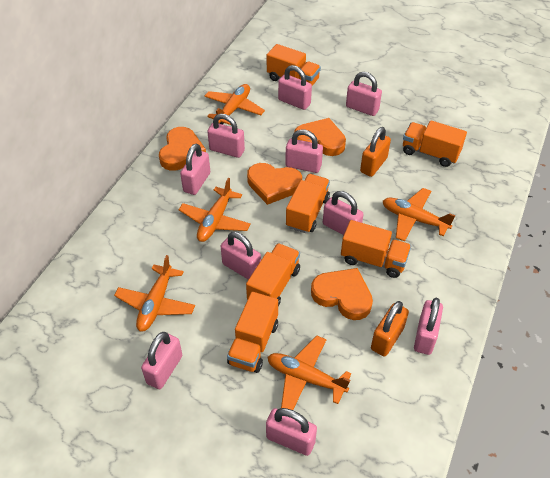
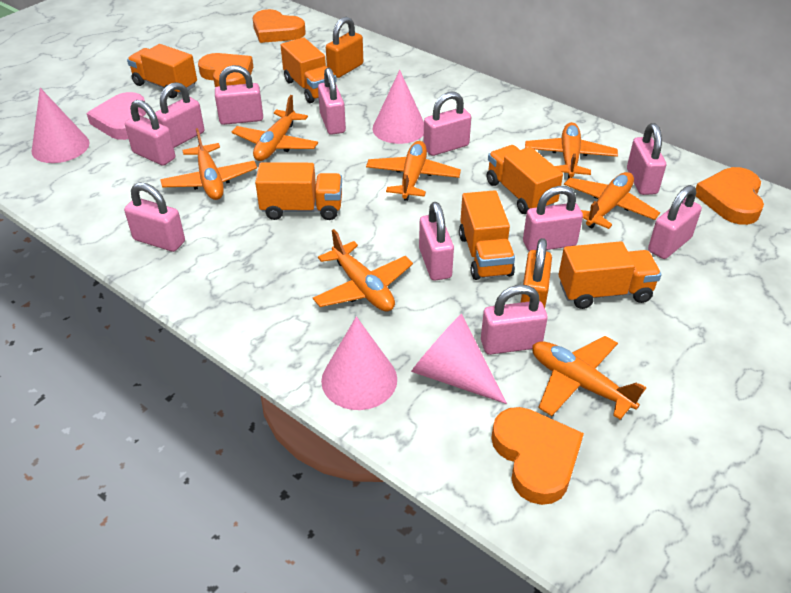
orange plane: [114,255,195,331] [179,178,251,242] [204,84,265,125] [268,335,351,410] [383,188,456,241] = 5 -> [160,128,257,200] [232,95,318,161] [313,229,413,312] [366,141,461,201] [525,122,618,179] [532,336,646,420] [564,172,660,229] = 7
pink cone: none = 0 -> [32,88,89,163] [321,317,397,410] [372,70,424,144] [411,314,507,404] = 4
pink heart: none = 0 -> [86,92,146,140] = 1
pink padlock: [141,332,182,389] [180,144,210,195] [207,114,245,158] [221,232,261,280] [266,408,317,456] [278,65,312,110] [285,129,323,173] [323,191,364,235] [346,72,382,116] [414,298,443,355] = 10 -> [124,183,185,252] [125,100,175,166] [155,82,204,148] [215,65,263,125] [318,68,346,135] [419,202,454,281] [423,92,471,156] [481,285,548,355] [523,186,583,251] [627,123,666,195] [648,185,702,259] = 11

